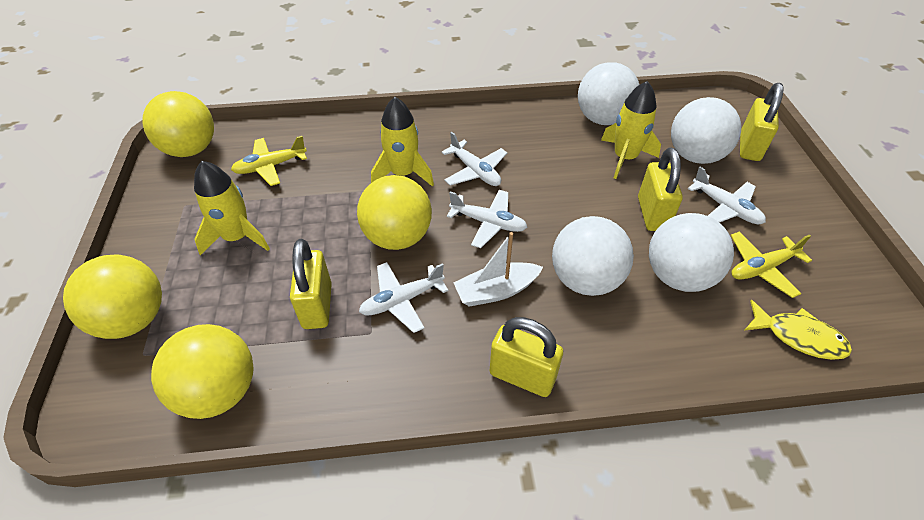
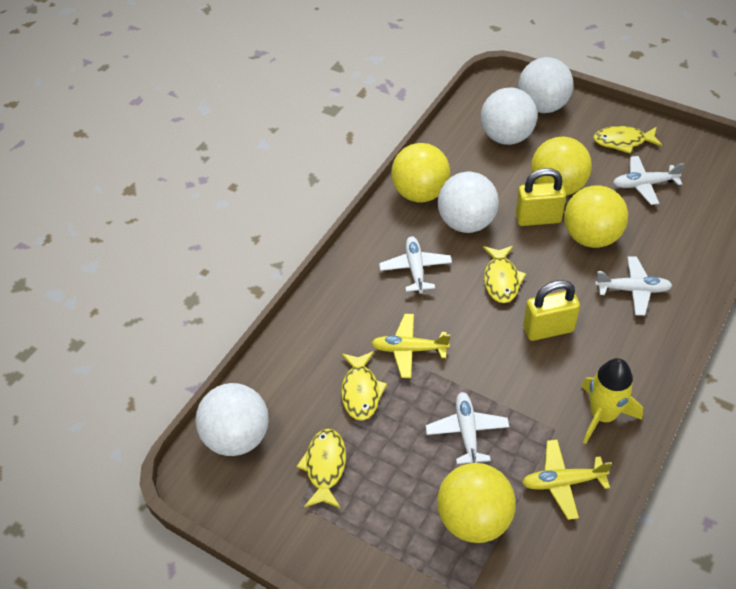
white boat: [453,232,543,307] = 1 -> none = 0
yellow fish: [745,300,852,360] = 1 -> [296,429,346,508] [341,351,387,420] [483,246,526,303] [593,126,663,154] = 4
yellow padlock: [290,239,332,329] [490,317,563,397] [638,148,683,231] [740,83,784,161] = 4 -> [516,168,566,226] [523,280,580,341] = 2
yellow rocket: [194,161,270,255] [371,97,434,187] [601,81,661,179] = 3 -> [581,358,643,444] = 1

